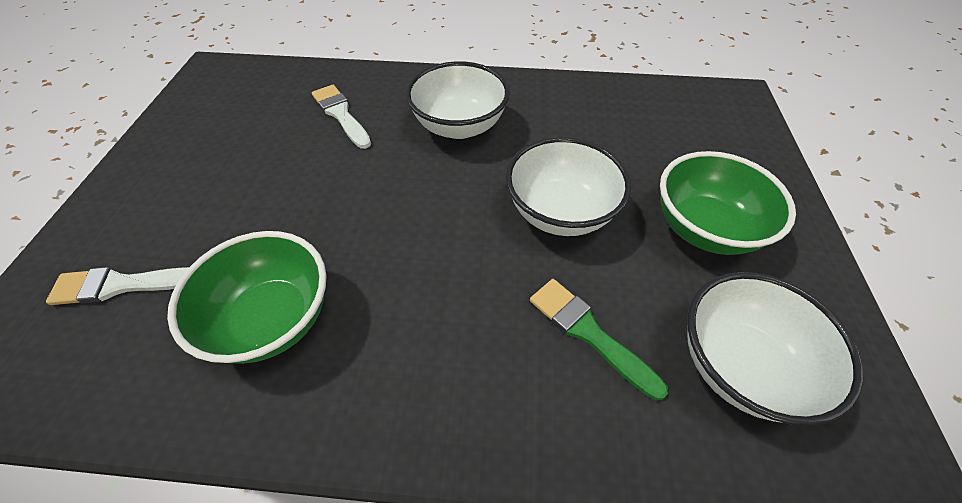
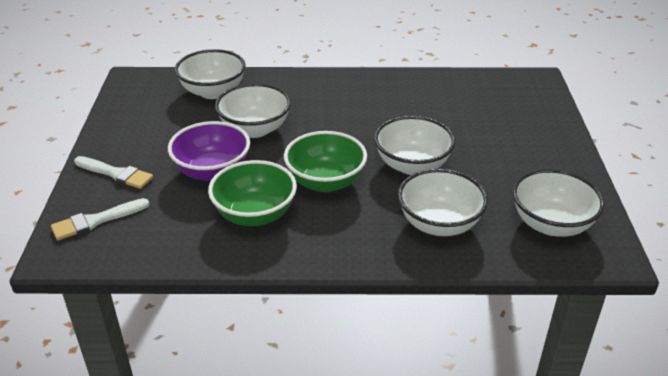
green brush: [530,279,668,401] = 1 -> none = 0
purple bowl: none = 0 -> [168,121,250,181] = 1
white bowl: [406,61,510,139] [506,137,631,236] [687,272,864,426] = 3 -> [175,49,246,99] [215,83,291,138] [374,116,455,175] [398,169,488,236] [513,169,605,237] = 5

